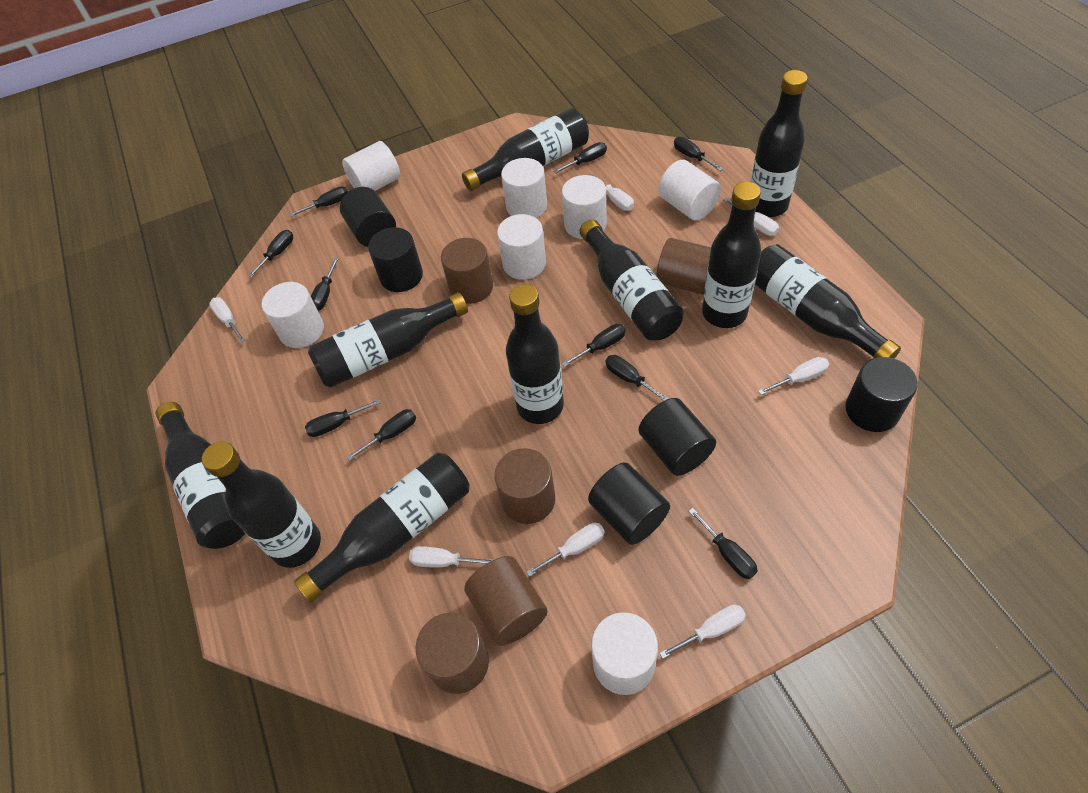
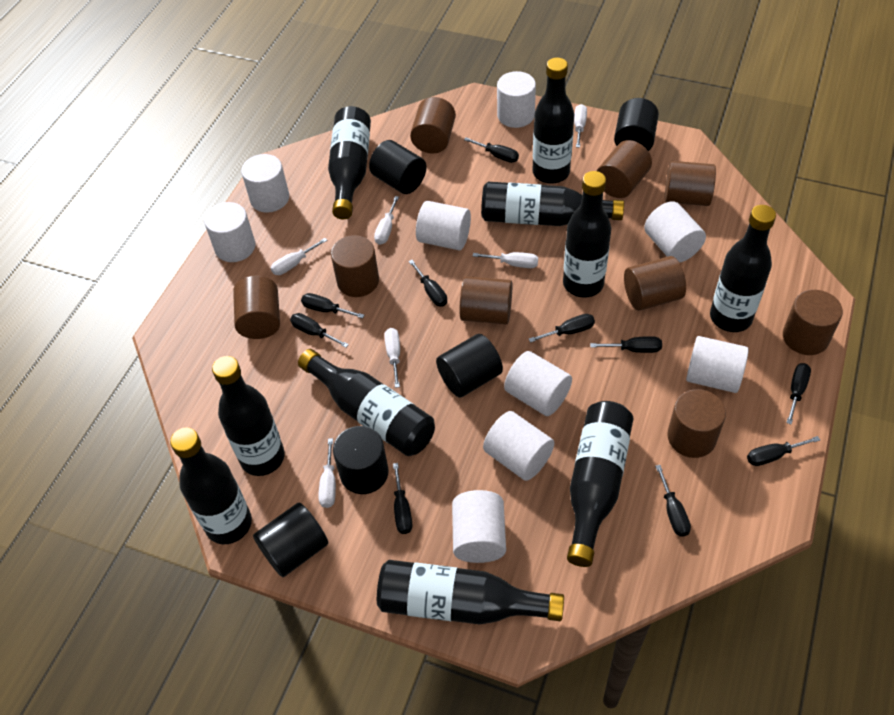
brown cylinder: [415,613,489,694] [441,238,493,304] [464,556,548,646] [494,448,555,524] [656,238,711,295] = 5 -> [233,276,280,339] [331,235,379,297] [410,97,456,154] [460,276,512,324] [597,140,652,198] [624,256,686,310] [665,161,716,206] [667,389,726,458] [783,290,843,355] = 9
white cylinder: [262,282,324,348] [342,141,400,191] [497,214,546,280] [501,158,547,218] [562,175,607,239] [591,612,658,695] [658,160,721,221] = 7 -> [204,202,255,262] [241,154,289,213] [416,201,471,250] [452,490,506,563] [483,411,554,481] [497,71,536,128] [504,351,572,416] [644,201,706,263] [686,336,749,393] = 9
white screwdriver: [209,297,245,343] [409,546,494,568] [526,523,605,577] [590,174,634,211] [659,605,746,659] [723,198,779,236] [758,357,829,395] = 7 -> [271,238,327,275] [319,438,336,508] [374,196,399,245] [384,328,400,388] [473,252,538,268] [574,104,587,148] = 6

